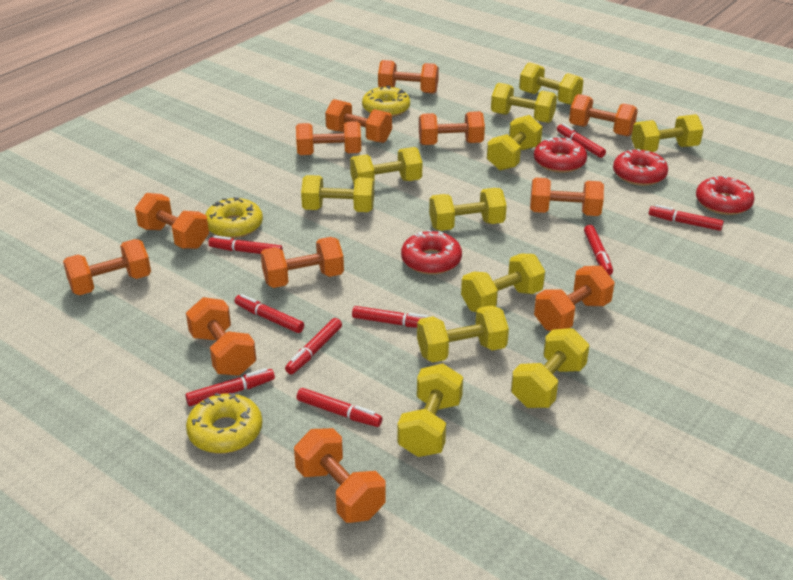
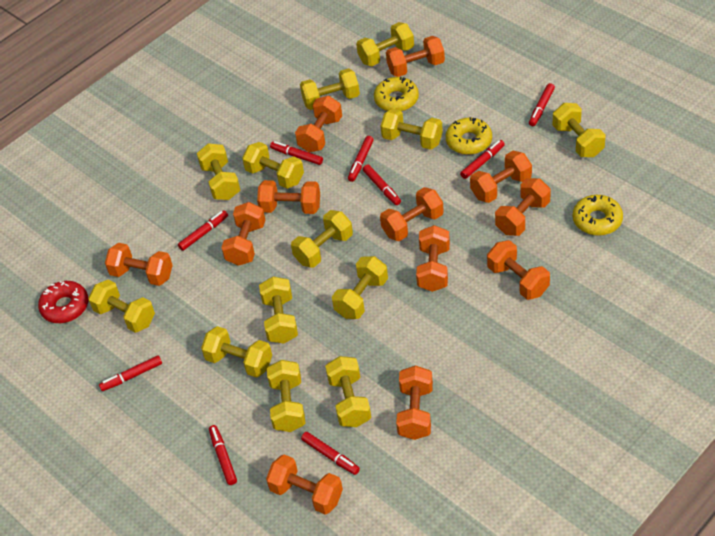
red donut: [401,230,462,275] [534,136,587,173] [613,149,668,186] [696,176,755,215] = 4 -> [38,281,88,323] = 1
yellow dumbbell: [301,175,374,212] [350,147,422,184] [397,363,463,457] [417,305,509,363] [429,188,507,231] [461,254,545,312] [487,115,542,170] [491,83,557,123] [511,328,590,408] [519,62,584,105] [631,114,704,152] = 11 -> [88,280,155,333] [197,143,240,200] [201,326,272,378] [242,142,304,189] [259,276,298,344] [267,360,306,432] [291,210,353,268] [300,68,360,110] [325,356,371,427] [332,256,388,319] [356,22,414,66] [381,109,443,150] [552,103,606,157] = 13

